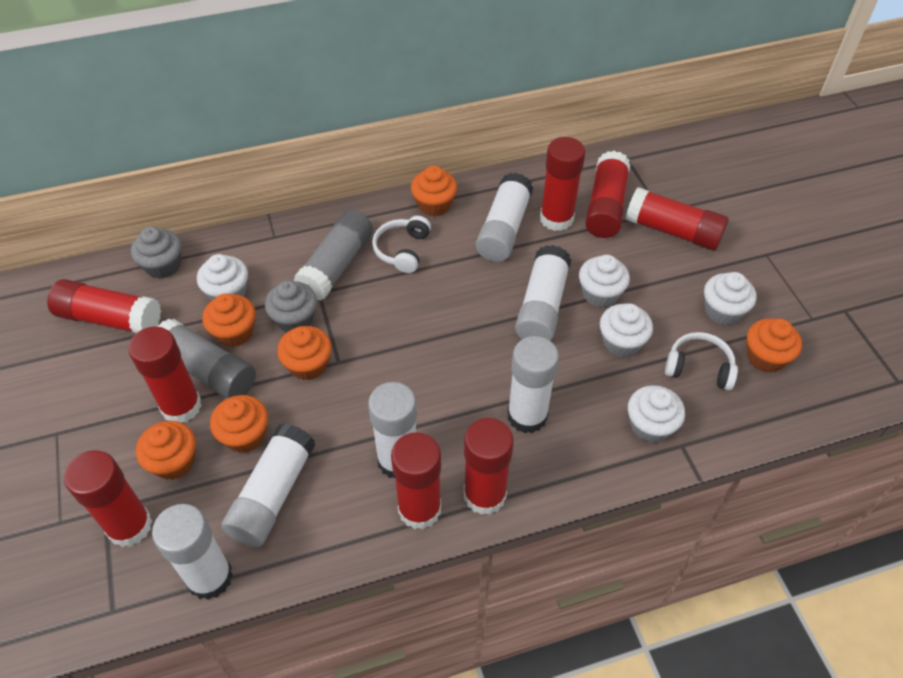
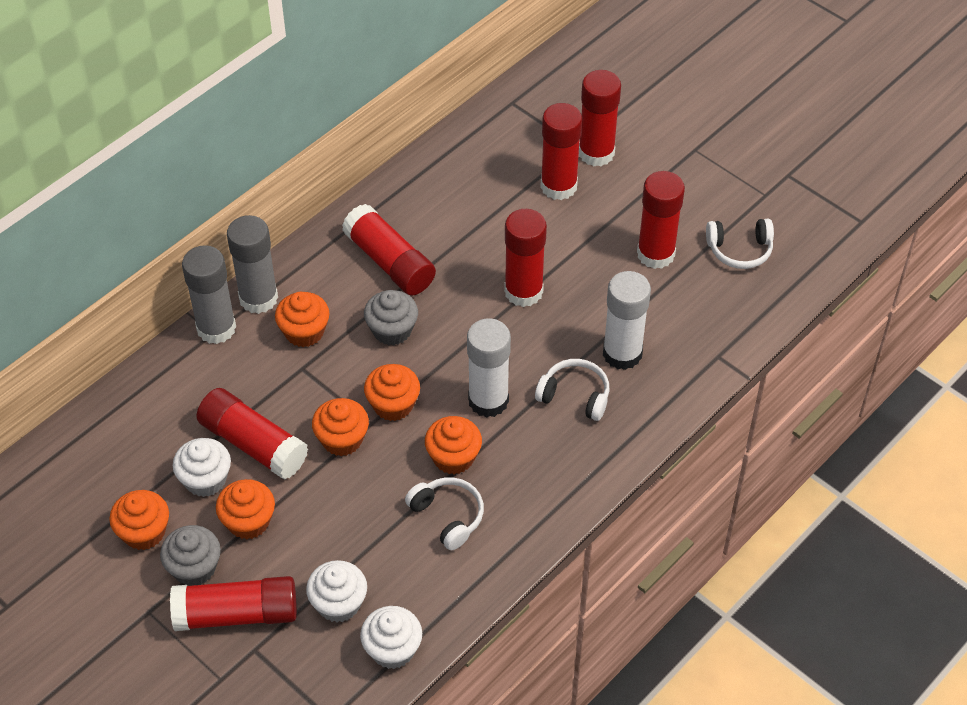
red glue stick: [47,279,161,333] [64,450,152,547] [128,326,202,423] [391,432,441,529] [464,418,513,515] [540,137,585,231] [585,151,631,238] [626,187,729,250] = 8 -> [170,576,297,631] [196,388,308,480] [342,204,436,296] [504,209,547,307] [540,103,582,200] [579,70,621,166] [637,171,685,269] = 7
white cupcake: [197,254,248,301] [579,255,630,307] [600,303,653,357] [628,385,685,443] [704,272,757,325] = 5 -> [173,438,231,497] [306,560,367,622] [360,606,422,669] = 3
white glue stick: [152,504,233,600] [221,423,316,547] [368,382,417,478] [476,173,534,262] [507,336,559,433] [515,245,572,340] = 6 -> [467,318,511,418] [603,271,651,370] = 2
white headphones: [372,216,431,273] [665,332,738,391] = 2 -> [405,477,484,550] [535,359,609,421] [706,219,774,269] = 3

